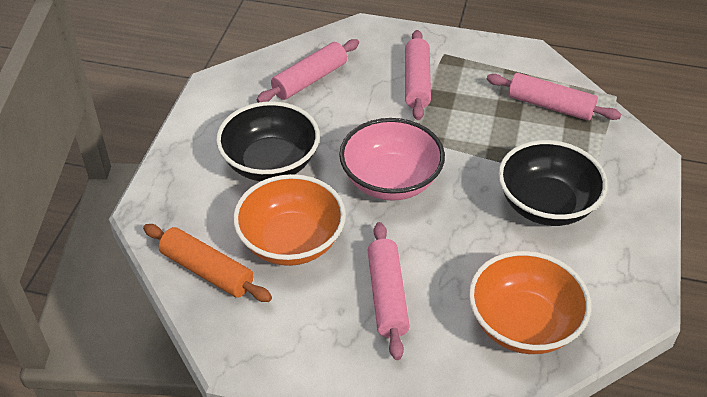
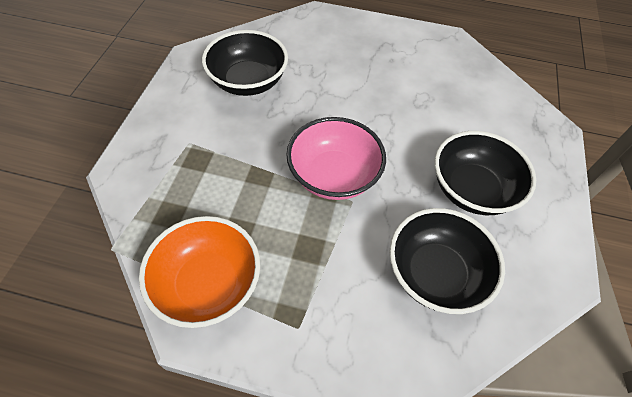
black bowl: [216,101,320,181] [498,140,608,226] = 2 -> [202,30,288,96] [389,208,505,314] [435,131,536,215] = 3
orange bowl: [233,174,346,266] [469,251,591,354] = 2 -> [139,216,260,328] = 1
orange rolling pin: [143,224,272,302] = 1 -> none = 0
pink rolling pin: [256,39,359,103] [367,222,410,360] [405,30,431,120] [487,73,621,121] = 4 -> none = 0

